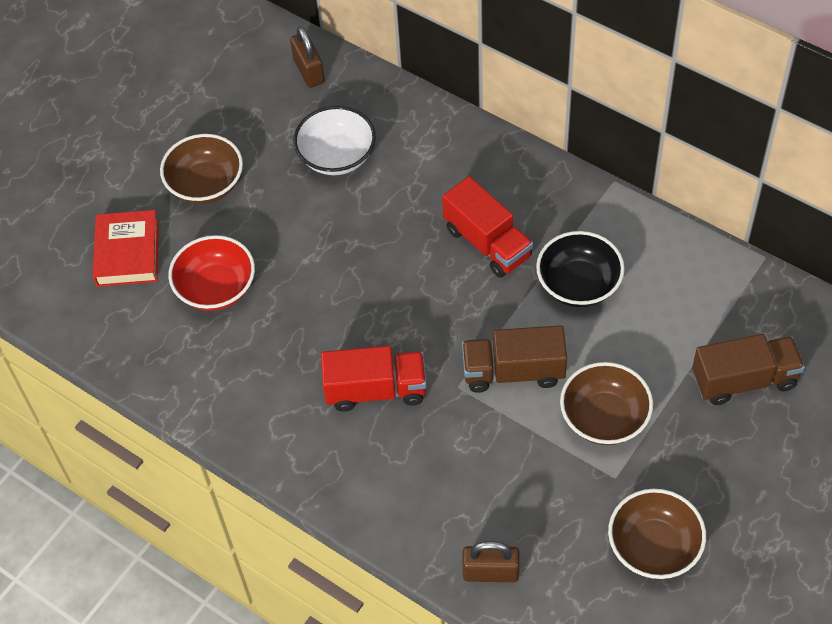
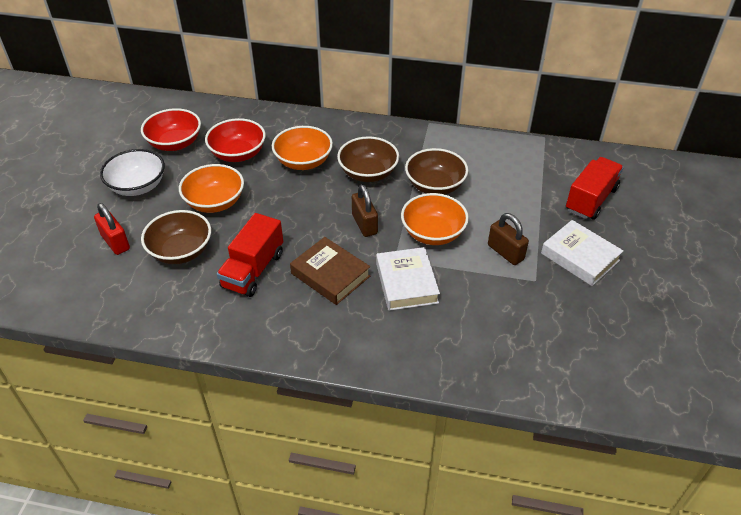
black bowl: [536,231,625,307] = 1 -> none = 0
brown book: none = 0 -> [290,237,370,305] = 1
brown truck: [462,325,567,393] [692,334,805,405] = 2 -> none = 0
orange bowl: none = 0 -> [179,164,244,213] [272,126,333,170] [401,193,469,245] = 3
red book: [93,210,159,287] = 1 -> none = 0
red bowl: [168,235,255,311] = 1 -> [141,108,201,151] [205,118,266,162] = 2
red padlock: none = 0 -> [94,203,130,255] = 1
white book: none = 0 -> [376,247,440,311] [541,220,623,286] = 2

